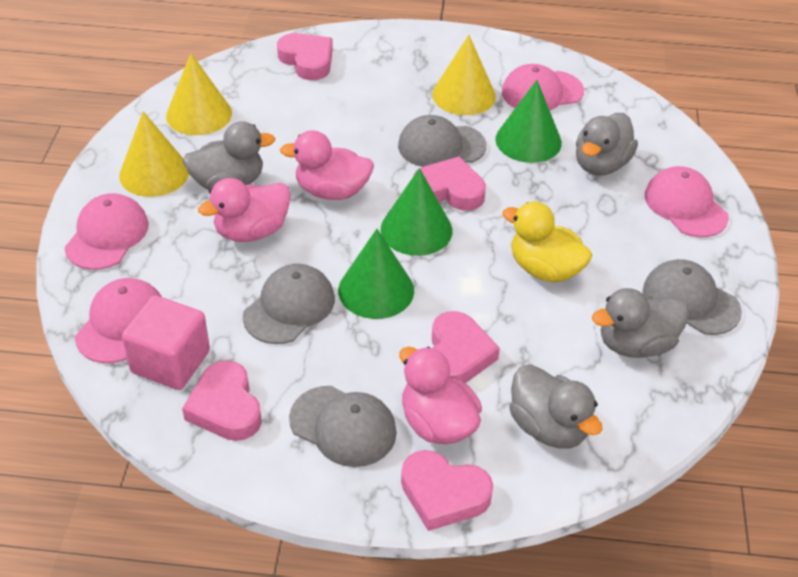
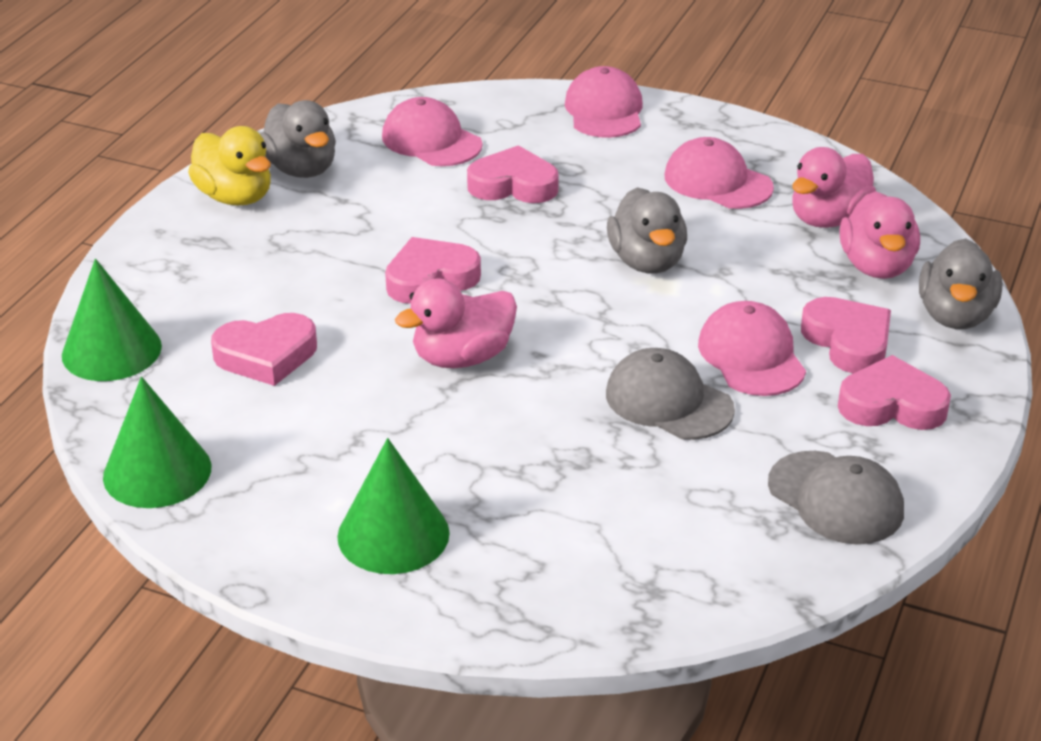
grey cap: [243,264,335,344] [289,386,397,467] [398,115,486,167] [643,259,742,335] = 4 -> [606,348,735,440] [768,451,904,544] = 2
grey duck: [182,121,275,190] [510,365,603,449] [576,113,638,175] [592,288,689,358] = 4 -> [260,100,336,178] [607,187,687,274] [919,238,1003,329] = 3
pink cube: [122,295,210,390] = 1 -> none = 0
yellow cone: [119,111,189,197] [166,53,232,135] [432,35,496,115] = 3 -> none = 0

